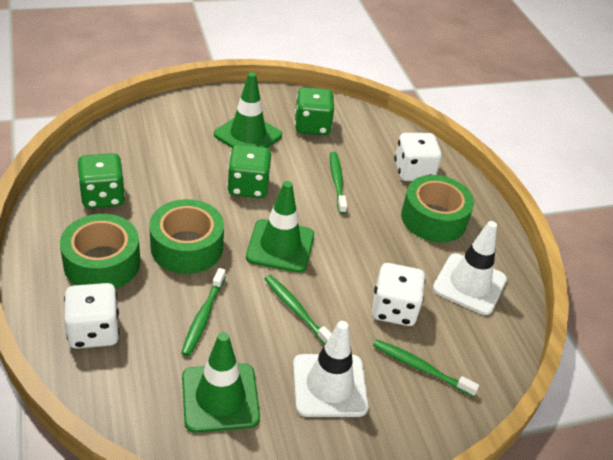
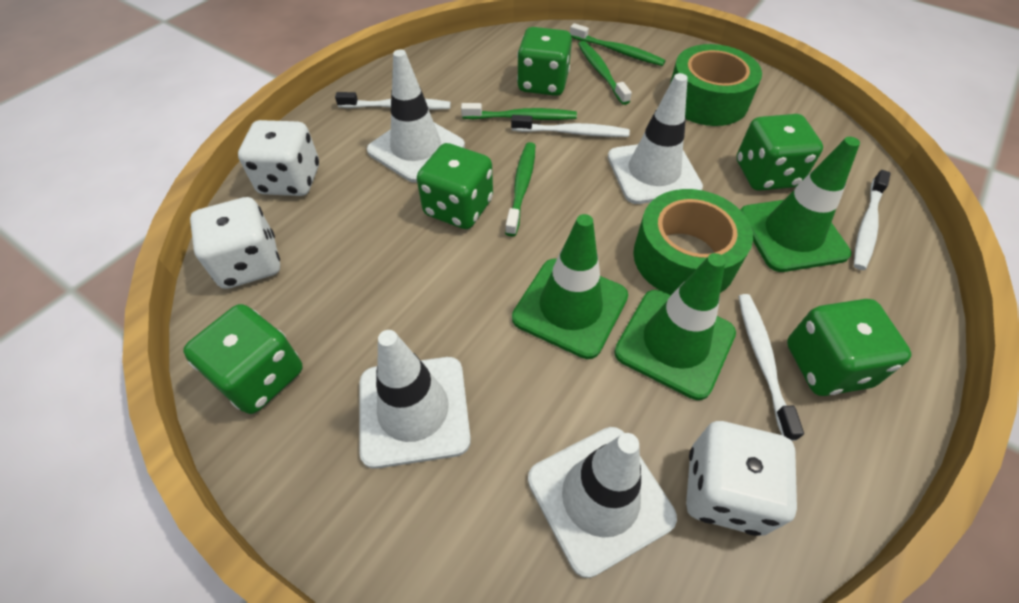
green dice: [78,153,125,209] [227,145,271,198] [295,87,334,135] = 3 -> [183,304,303,414] [417,143,493,229] [517,27,572,96] [736,114,823,191] [787,299,911,396] = 5
green tape: [60,214,140,289] [149,199,224,274] [401,175,474,243] = 3 -> [633,189,753,295] [670,44,762,126] = 2
white toothbrush: none = 0 -> [335,92,451,110] [511,115,630,137] [738,294,804,441] [854,170,891,270] = 4
white traffic cone: [293,321,369,417] [433,221,507,315] = 2 -> [359,330,471,469] [367,49,465,183] [528,427,677,578] [608,73,703,204] = 4

